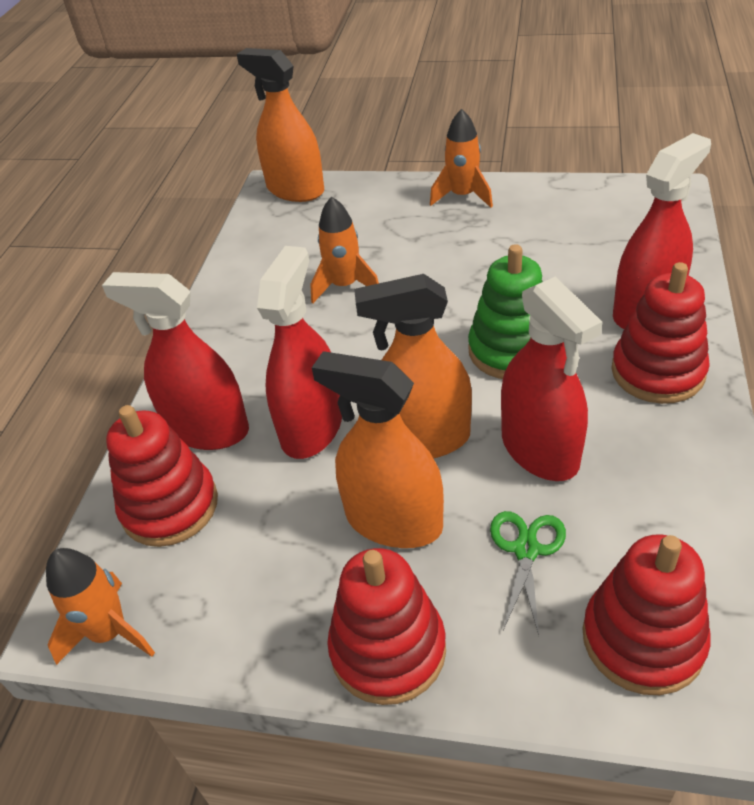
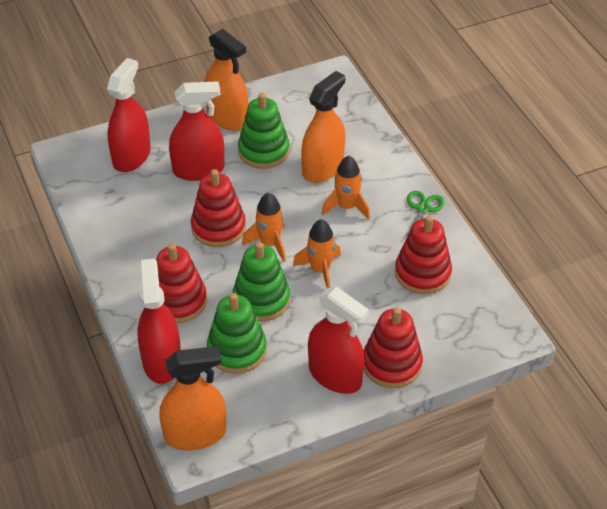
green stacking toy: [468,244,543,379] = 1 -> [207,293,267,374] [233,242,290,322] [238,93,289,169] = 3

